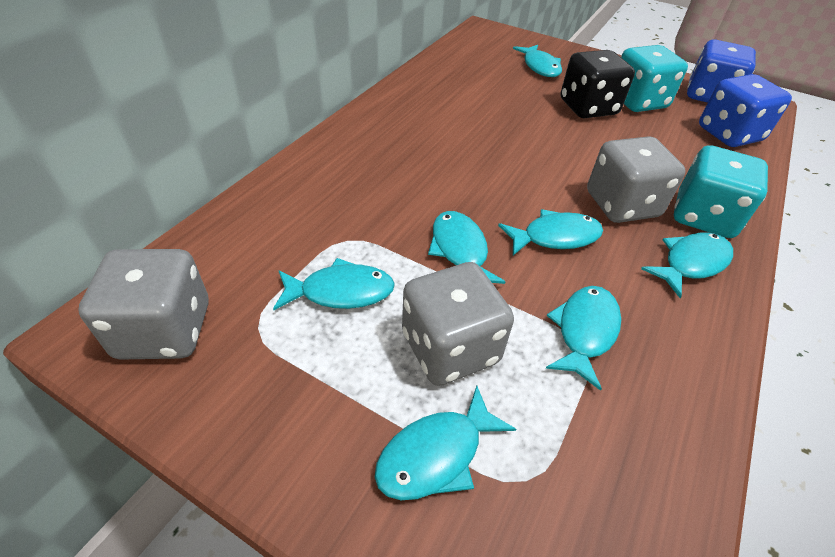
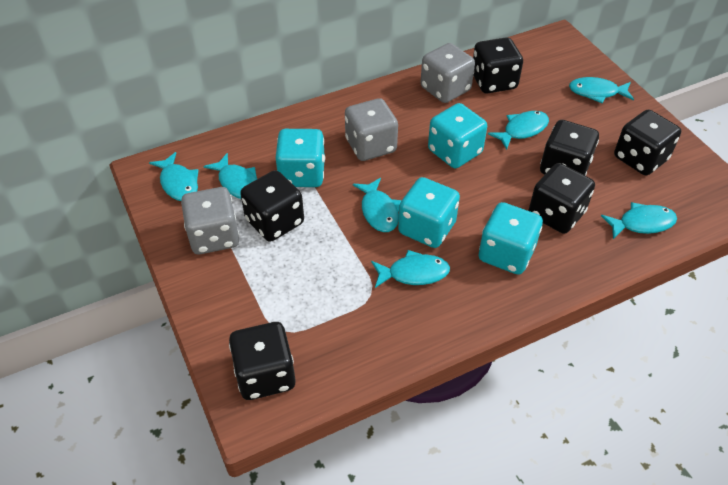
black dice: [561,50,635,118] = 1 -> [229,322,296,400] [240,170,304,242] [473,37,523,94] [529,163,595,234] [540,120,599,176] [614,109,681,175] = 6
blue dice: [687,39,756,103] [699,74,792,147] = 2 -> none = 0
turquoise dice: [621,45,688,112] [674,145,768,238] = 2 -> [275,129,325,187] [398,177,460,248] [428,103,487,169] [478,202,543,275] = 4

